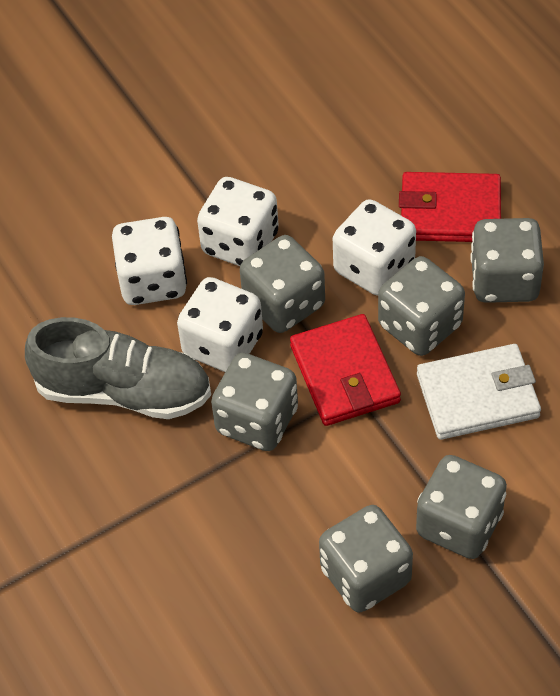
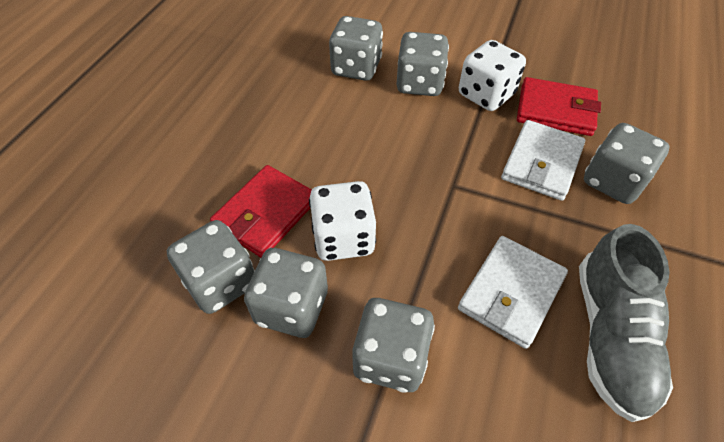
white dice: [112,217,187,305] [177,277,263,372] [197,177,279,266] [333,199,416,296] = 4 -> [309,181,376,261] [459,40,526,111] = 2
white wallet: [417,344,541,440] = 1 -> [458,236,568,349] [501,120,585,201] = 2

